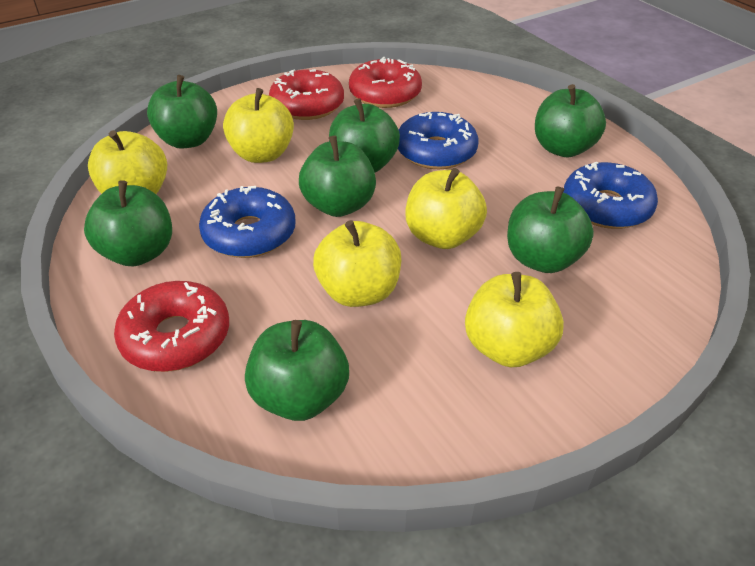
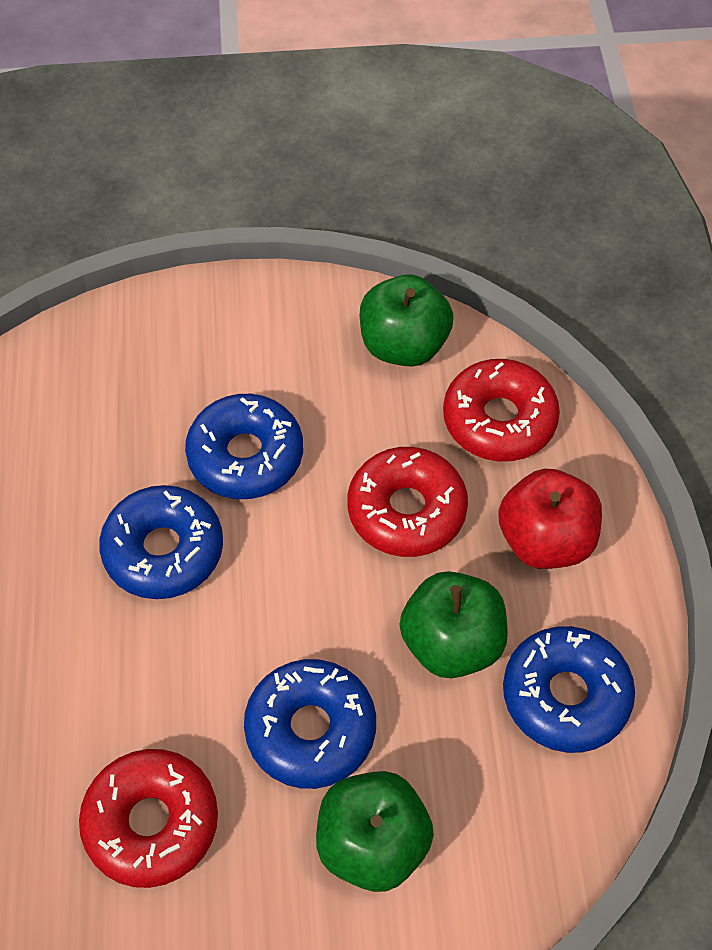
blue donut: [199,186,295,258] [398,112,478,169] [564,162,658,229] = 3 -> [99,485,223,599] [185,394,303,499] [244,659,376,789] [503,626,635,753] = 4
green apple: [84,180,172,266] [147,75,217,149] [245,320,349,421] [299,136,376,217] [329,98,400,173] [507,186,594,273] [535,84,606,157] = 7 -> [316,771,434,892] [359,274,453,367] [400,571,508,678] = 3
red apple: none = 0 -> [498,469,602,569] = 1
yellow apple: [88,130,167,194] [223,88,294,163] [313,220,401,307] [406,168,487,249] [465,272,564,367] = 5 -> none = 0

